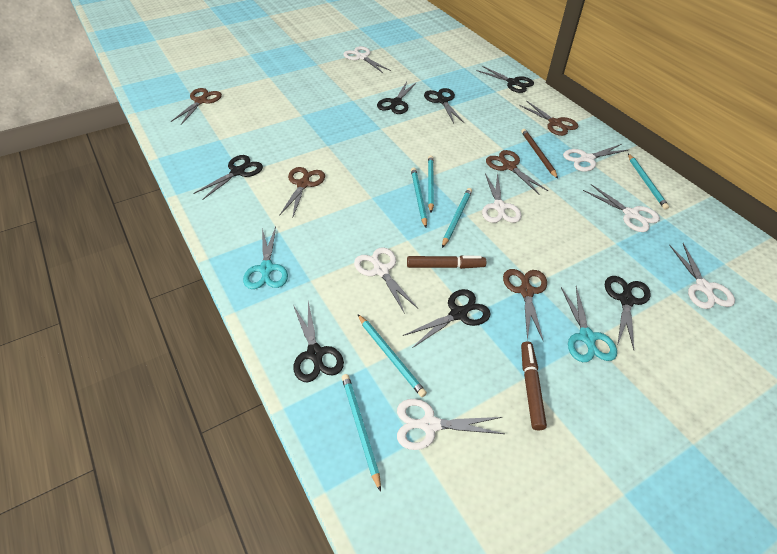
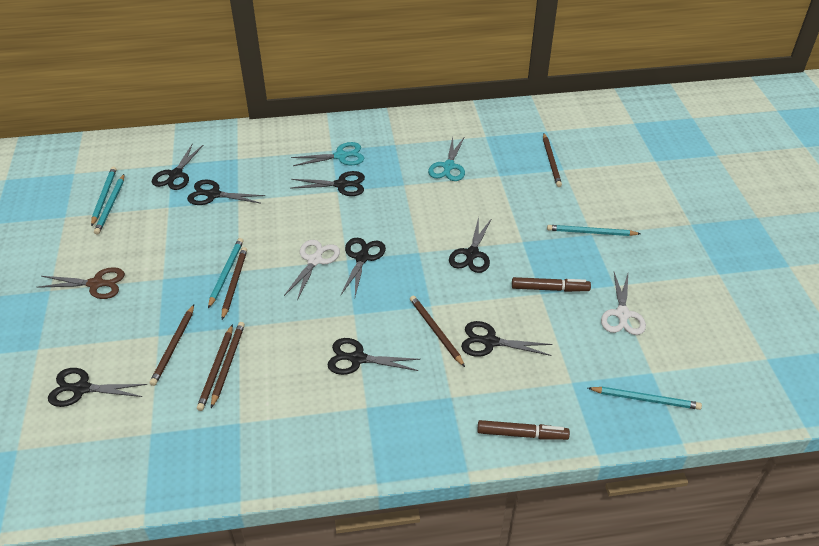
black scissors: [193,155,263,200] [293,301,344,382] [377,82,417,114] [403,289,491,348] [424,88,464,123] [477,66,534,93] [605,276,651,350] = 7 -> [48,368,147,407] [152,143,203,190] [187,180,265,205] [291,171,365,196] [327,338,421,375] [341,238,386,296] [449,217,492,273] [461,321,553,357] = 8
brown pencil: [521,129,558,179] = 1 -> [150,305,194,386] [197,324,233,411] [211,322,245,408] [221,247,247,320] [410,296,465,367] [543,133,562,187] = 6
brown scissors: [171,88,222,125] [279,167,325,219] [486,150,548,194] [503,269,547,342] [519,100,578,136] = 5 -> [37,267,125,299] = 1
turquoise pencil: [342,374,381,492] [358,314,427,397] [411,167,427,228] [428,155,434,213] [442,188,472,248] [628,154,669,210] = 6 -> [91,167,117,226] [94,174,124,234] [208,238,244,308] [547,225,641,236] [588,387,702,410] = 5
white scissors: [343,46,391,73] [354,247,418,314] [397,399,505,450] [482,172,521,223] [563,144,628,171] [583,184,660,232] [669,243,735,309] = 7 -> [284,240,340,300] [601,272,646,335] = 2

